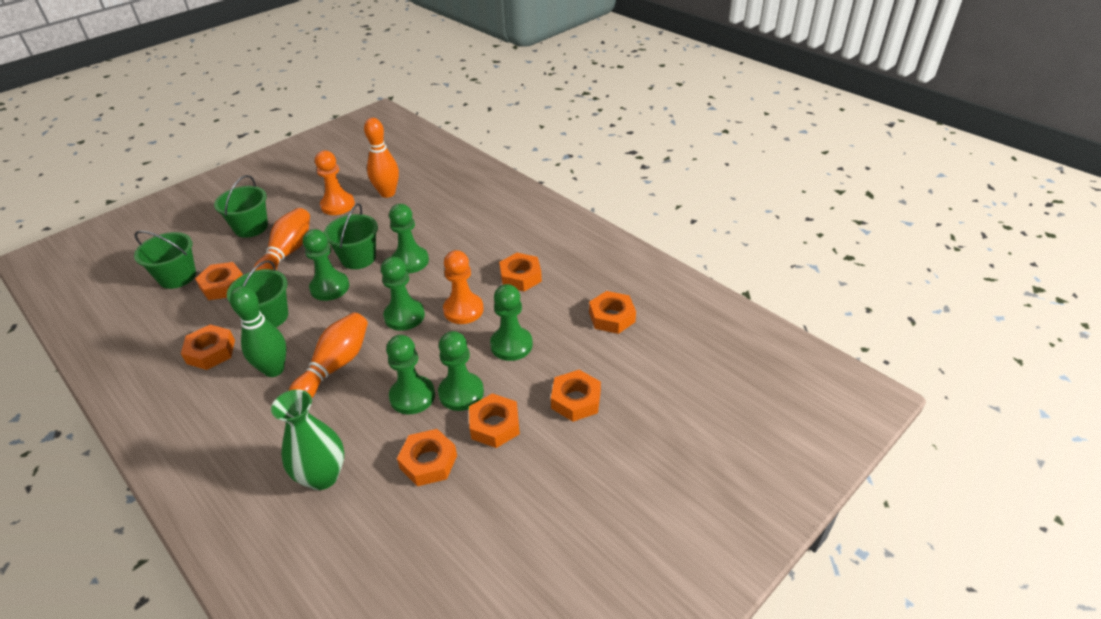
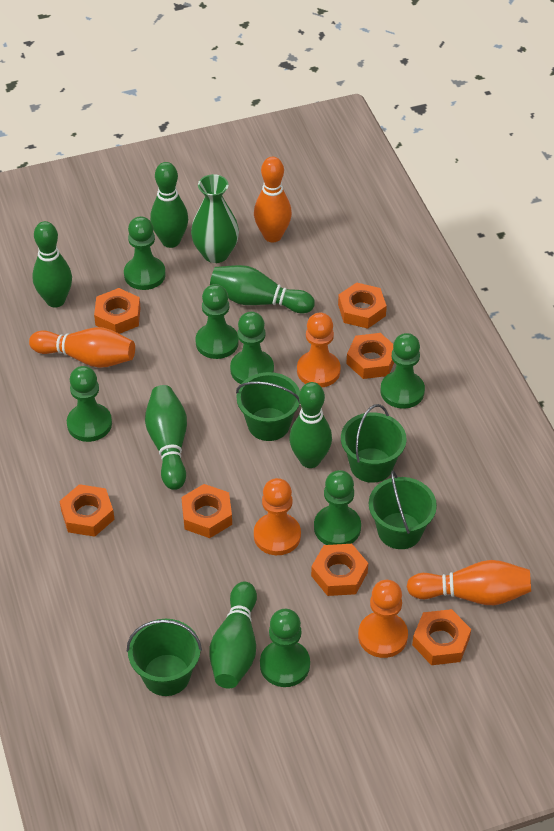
green bowling pin: [230,286,287,377] = 1 -> [32,221,72,308] [145,385,187,490] [150,162,188,248] [210,265,315,313] [210,582,257,689] [289,382,332,468] = 6
green pawn: [303,229,349,301] [381,257,425,331] [386,335,435,414] [389,204,429,273] [438,331,484,411] [490,284,533,361] = 6 -> [67,366,112,442] [124,216,166,290] [195,284,239,359] [230,311,274,384] [260,609,310,687] [314,470,361,545] [380,333,425,409] = 7
orange pawn: [315,151,355,215] [443,250,484,324] = 2 -> [254,478,301,555] [297,313,341,387] [358,580,408,658] = 3

